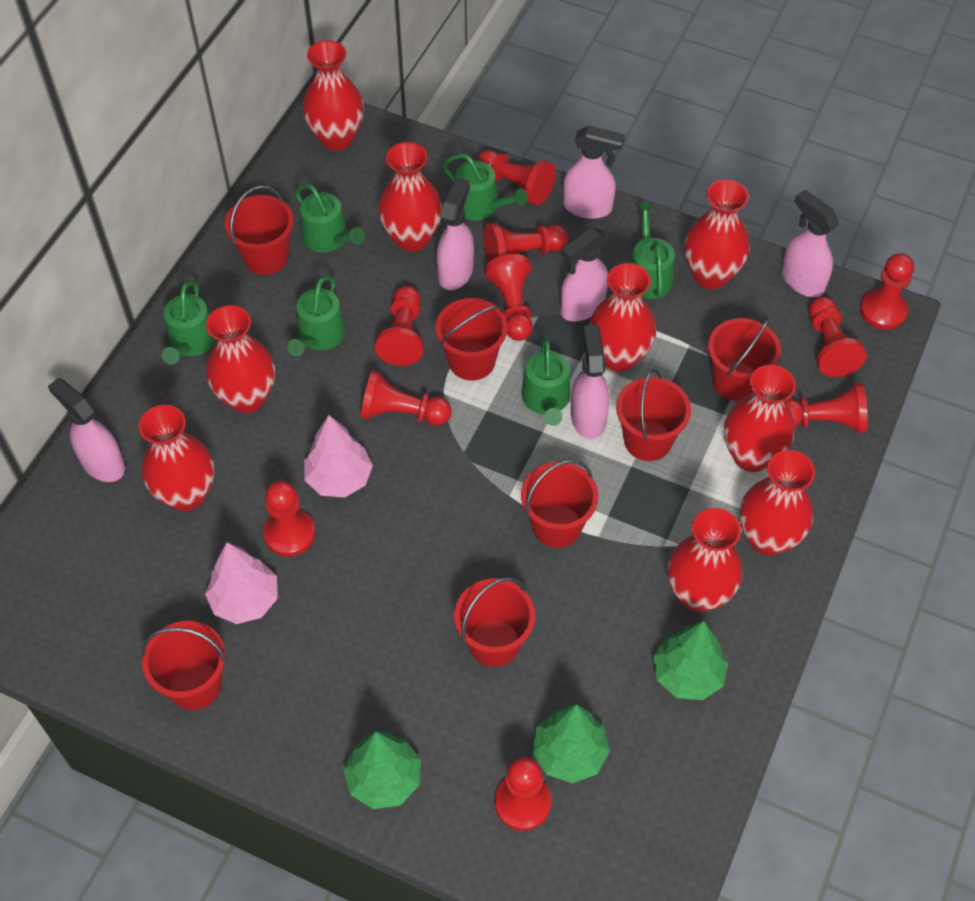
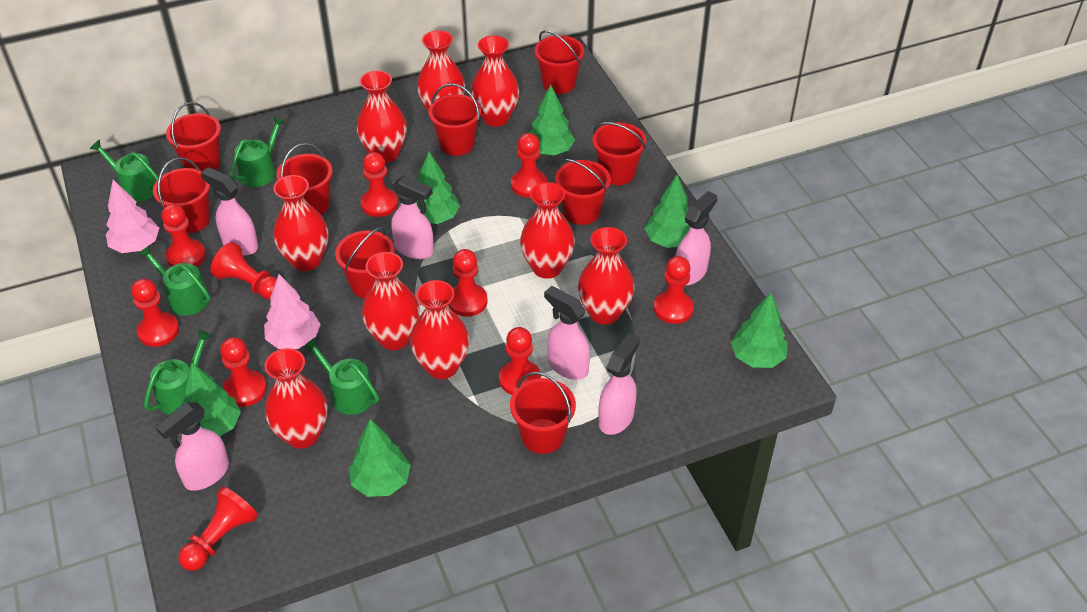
green tree: [343,731,421,809] [532,704,610,783] [653,621,728,700] = 3 -> [182,363,241,436] [349,419,411,497] [416,152,460,224] [528,85,575,155] [644,175,690,248] [731,293,788,368] = 6
green watering can: [162,281,216,365] [287,275,346,357] [295,183,365,253] [442,154,528,221] [522,337,570,426] [630,202,675,299] = 6 -> [90,139,159,202] [138,245,210,316] [144,330,212,415] [230,116,285,187] [303,337,379,415] = 5
red bucket: [142,621,227,710] [224,186,294,275] [435,298,508,381] [454,577,535,667] [521,460,598,548] [616,369,691,461] [708,317,781,401] = 7 -> [153,157,210,233] [166,102,221,171] [276,143,333,215] [335,227,395,299] [428,83,481,156] [510,372,576,454] [534,30,584,94] [555,159,611,225] [592,122,646,185] = 9

